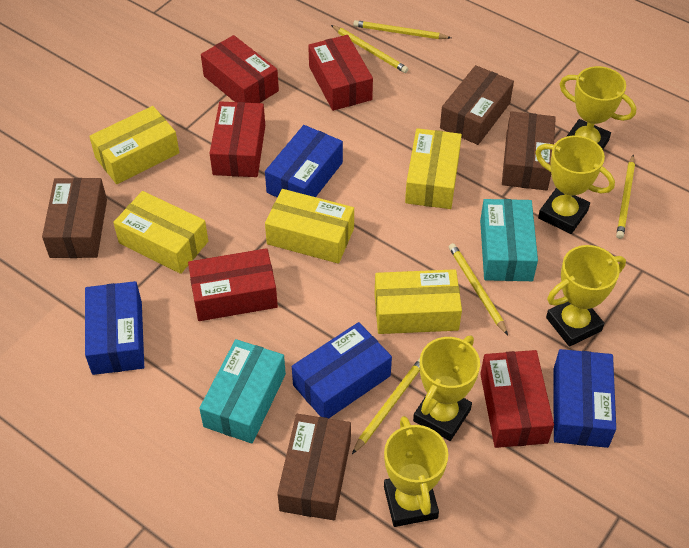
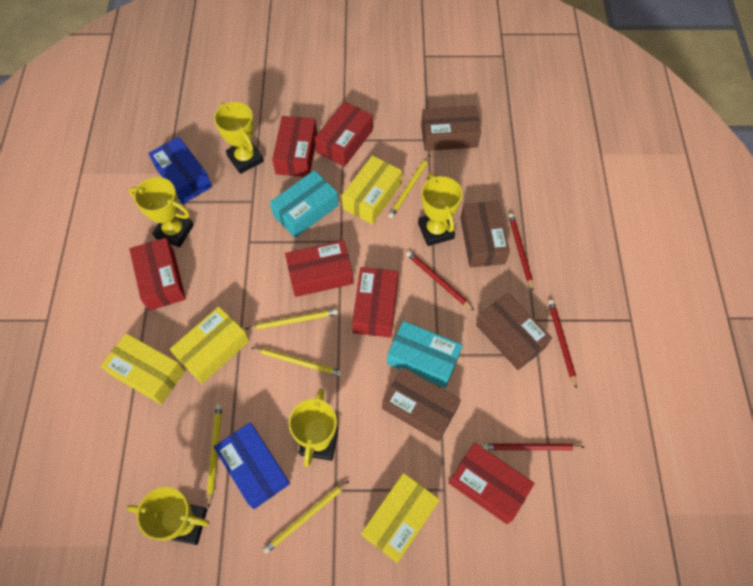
blue box: [85,281,144,375] [265,125,343,198] [292,322,392,418] [553,349,616,448] = 4 -> [148,137,212,204] [214,422,290,509] = 2
red box: [188,248,278,321] [201,35,279,103] [209,101,265,177] [308,35,373,111] [480,350,554,448] = 5 -> [129,238,186,311] [272,116,317,177] [285,240,353,297] [315,101,373,167] [352,267,399,338] [449,442,535,524] = 6
red pencil: none = 0 -> [406,251,475,311] [483,443,584,450] [508,213,533,291] [548,300,577,389] = 4
yellow box: [89,106,179,184] [113,191,208,274] [265,189,354,264] [375,269,462,334] [405,128,462,209] = 5 -> [101,333,185,404] [170,306,249,384] [342,155,402,224] [362,473,440,563] = 4

